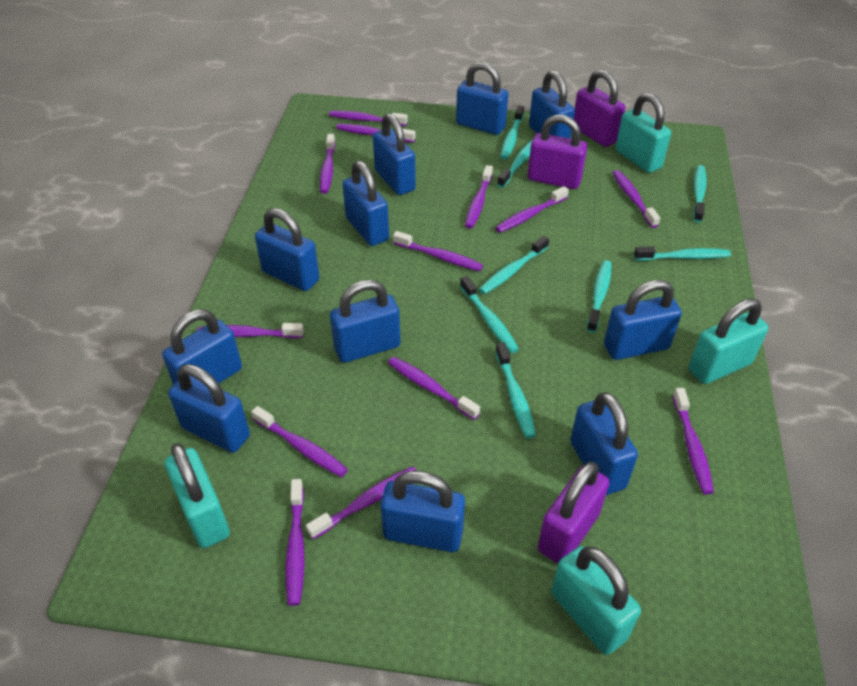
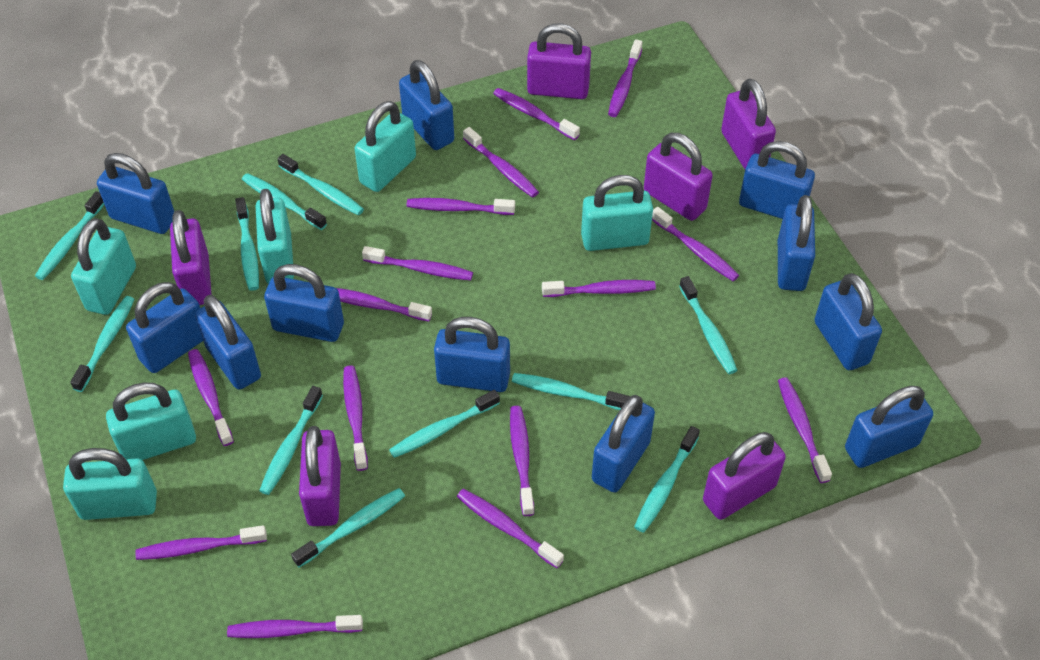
purple padlock: [528,115,587,189] [538,462,609,564] [574,69,625,147] = 3 -> [170,210,211,305] [299,426,341,526] [527,23,591,99] [644,133,713,221] [703,432,786,520] [721,79,776,169] = 6
purple toothbrush: [197,323,304,338] [251,406,348,477] [285,479,305,606] [306,466,417,540] [320,134,335,194] [329,111,408,126] [336,124,416,143] [388,357,480,420] [393,231,483,271] [465,165,493,228] [495,186,569,233] [612,170,660,228] [673,388,714,494] = 13 -> [135,525,267,560] [188,349,234,446] [227,615,363,638] [337,288,432,321] [343,365,368,471] [362,246,473,281] [407,198,515,215] [457,489,564,568] [463,127,539,198] [493,88,580,140] [510,406,534,516] [542,280,656,297] [608,39,642,117] [652,207,739,281] [778,377,832,483] = 15
turquoise padlock: [165,443,230,548] [551,546,641,655] [616,93,671,173] [689,298,768,384] = 4 -> [63,448,157,520] [71,218,136,315] [106,382,196,460] [256,189,294,284] [355,101,416,192] [581,175,653,251] = 6
turquoise toothbrush: [460,276,519,353] [479,236,549,294] [495,343,536,439] [497,139,533,188] [501,105,524,160] [587,260,611,333] [634,246,731,261] [693,165,707,223] = 8 -> [35,191,104,280] [70,296,134,392] [235,197,259,291] [242,173,327,230] [259,386,323,495] [277,154,364,215] [291,488,405,567] [389,390,500,458] [512,373,630,410] [634,426,700,533] [679,276,738,374] = 11

